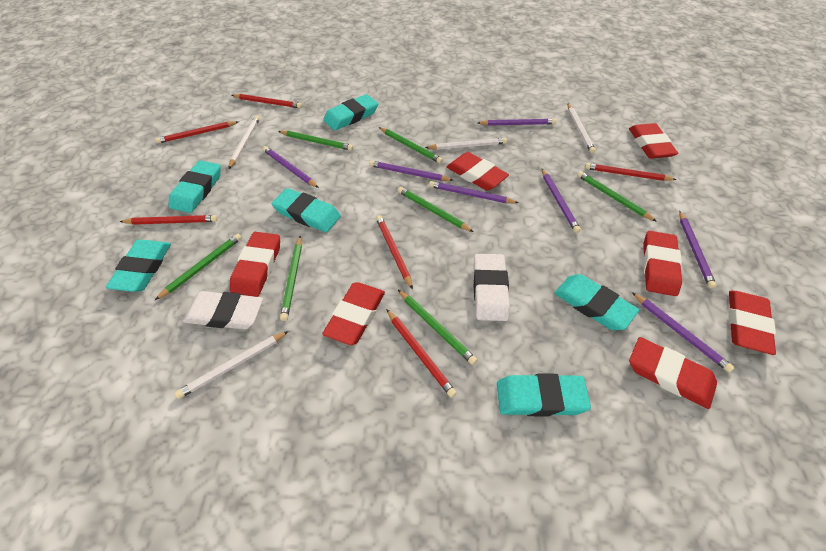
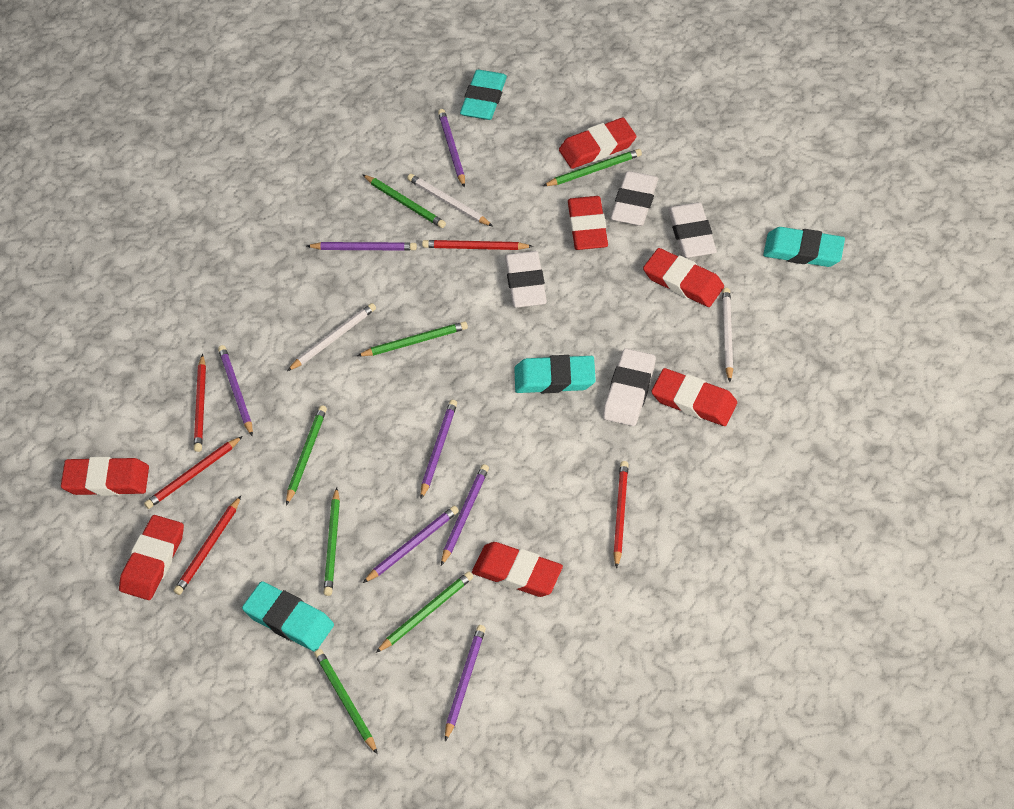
red pencil: [119,215,218,225] [155,121,238,144] [232,94,302,108] [376,215,413,289] [386,309,457,398] [585,163,677,181] = 6 -> [144,436,243,509] [174,496,241,595] [194,354,206,452] [422,240,533,250] [613,461,629,569] = 5
turquoise eraser: [106,240,171,292] [169,160,221,213] [272,188,341,233] [323,94,378,130] [497,374,591,416] [554,274,639,330] = 6 -> [242,581,334,652] [460,70,507,120] [514,355,596,393] [763,227,845,267] = 4
white eraser: [183,291,263,330] [474,254,510,321] = 2 -> [505,251,547,308] [603,349,656,426] [611,171,658,226] [668,202,717,258] = 4
white pencil: [175,331,289,399] [229,116,260,169] [425,138,507,150] [568,104,596,154] = 4 -> [287,303,376,371] [407,174,493,226] [722,288,733,382] = 3

